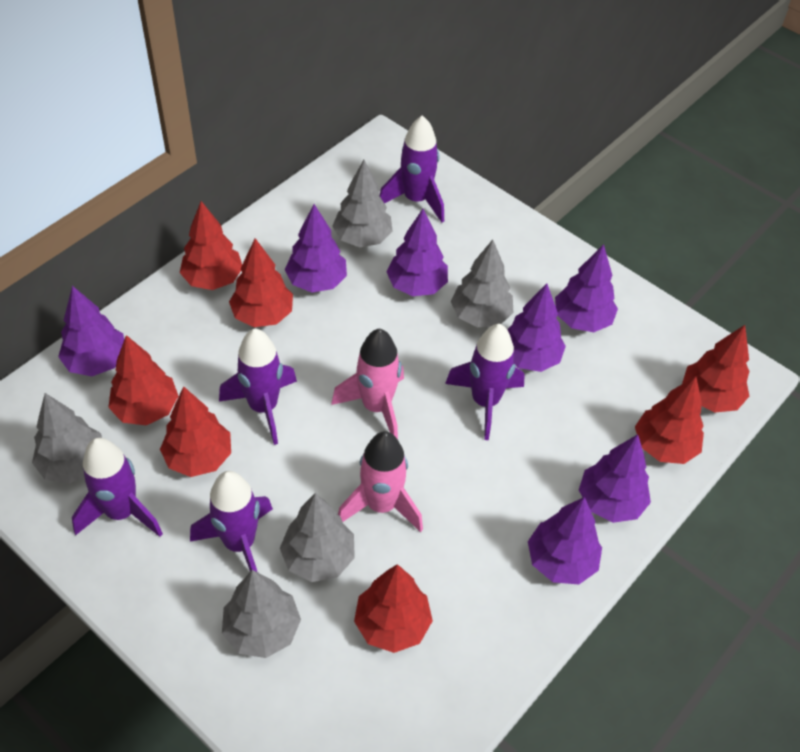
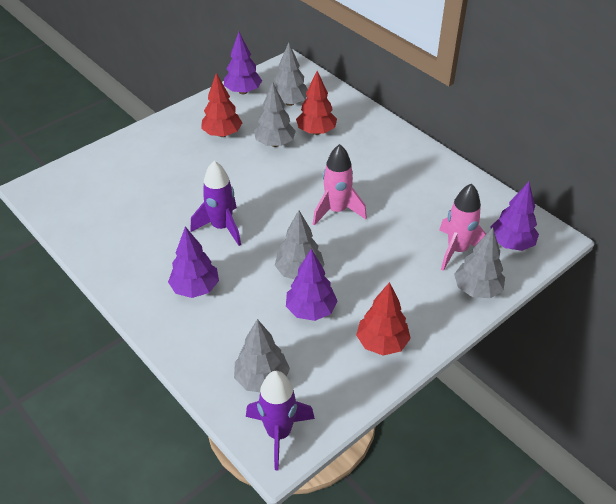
purple rocket: [72,438,163,537] [190,471,273,572] [219,328,297,445] [380,115,444,222] [445,324,525,440] = 5 -> [191,161,241,246] [246,371,315,470] = 2
purple tree: [58,286,124,376] [285,204,347,293] [386,209,448,296] [507,283,566,372] [528,497,602,584] [555,244,618,332] [579,434,651,523] = 7 -> [168,227,219,298] [224,32,262,94] [286,249,337,321] [490,182,539,251] = 4
red tree: [108,335,178,425] [160,386,231,477] [180,201,242,290] [229,238,293,327] [354,564,433,653] [635,376,704,464] [682,325,749,412] = 7 -> [201,73,242,137] [296,71,337,135] [356,282,411,356] = 3

